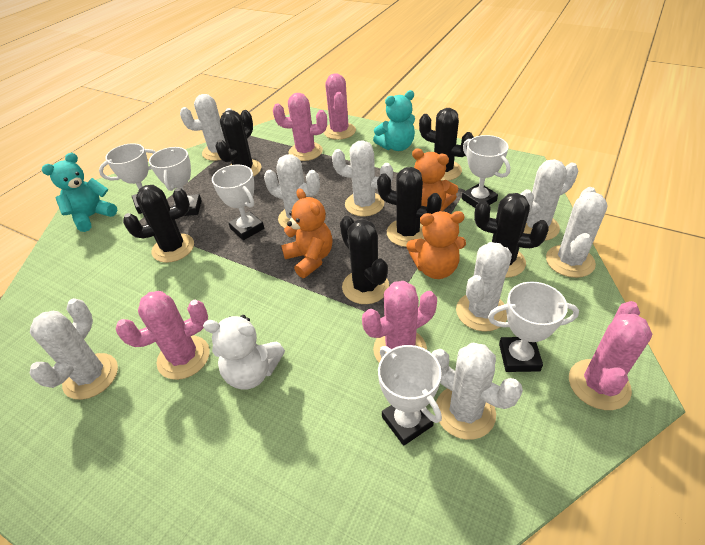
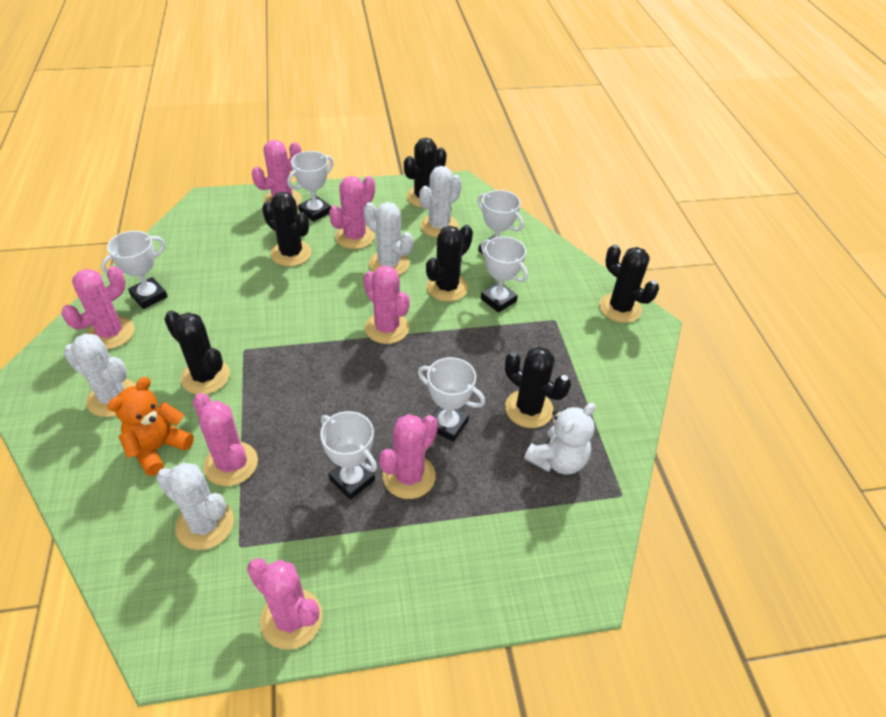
orange teddy bear: [281,188,332,278] [406,211,466,279] [412,149,458,211] = 3 -> [107,377,194,476] = 1
pink cactus: [116,291,210,380] [273,93,327,161] [323,73,356,140] [362,281,437,362] [569,301,652,410] = 5 -> [62,266,135,349] [193,393,258,486] [247,558,323,650] [252,140,302,206] [329,176,375,249] [363,265,410,344] [379,414,438,499] = 7
turquoise teddy bear: [42,153,117,232] [373,90,415,151] = 2 -> none = 0
white cactus: [30,298,118,400] [180,94,232,161] [264,154,320,228] [332,140,393,217] [432,343,523,440] [456,242,512,332] [520,159,578,241] [546,187,607,278] = 8 -> [64,334,136,417] [156,463,234,550] [364,202,413,275] [419,166,462,238] = 4

